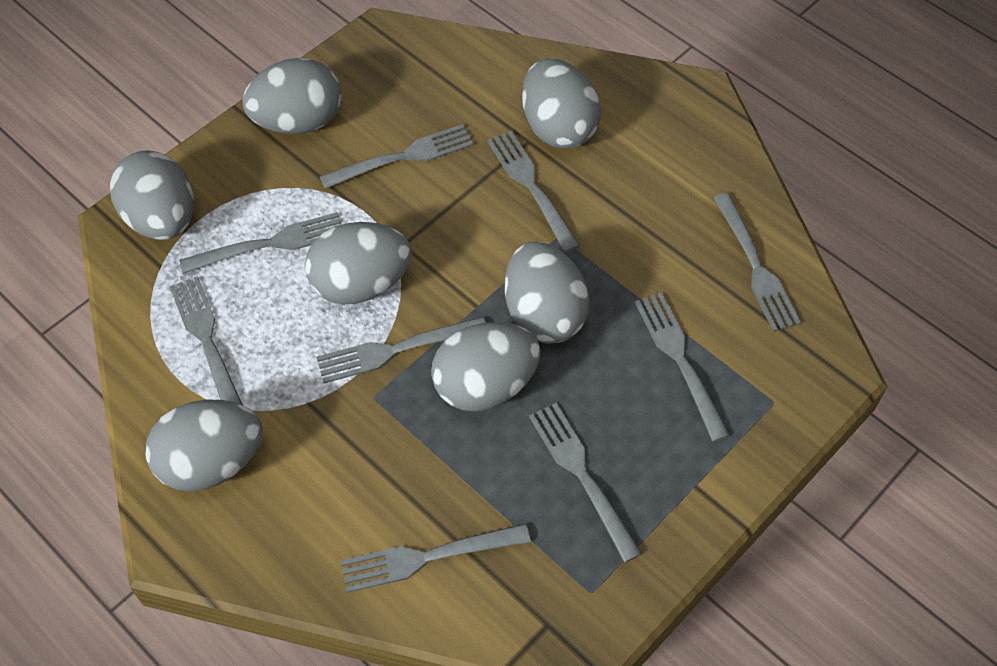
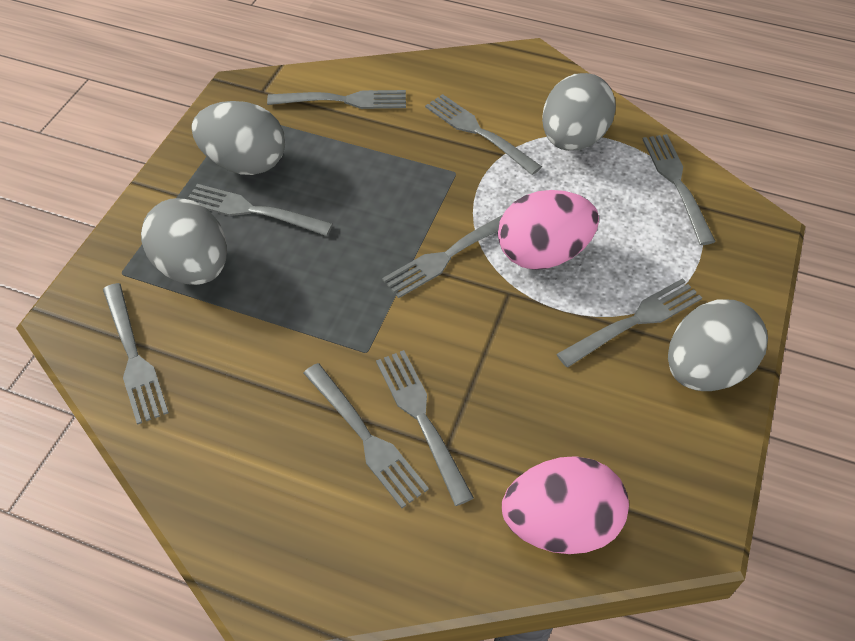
grey egg: [110,150,194,240] [145,400,263,492] [242,58,342,134] [305,222,412,305] [431,322,541,411] [505,241,590,344] [522,58,601,149] = 7 -> [141,198,227,285] [192,101,285,175] [542,73,616,151] [668,299,768,391] = 4
pink egg: none = 0 -> [498,190,599,270] [502,456,629,554] = 2

